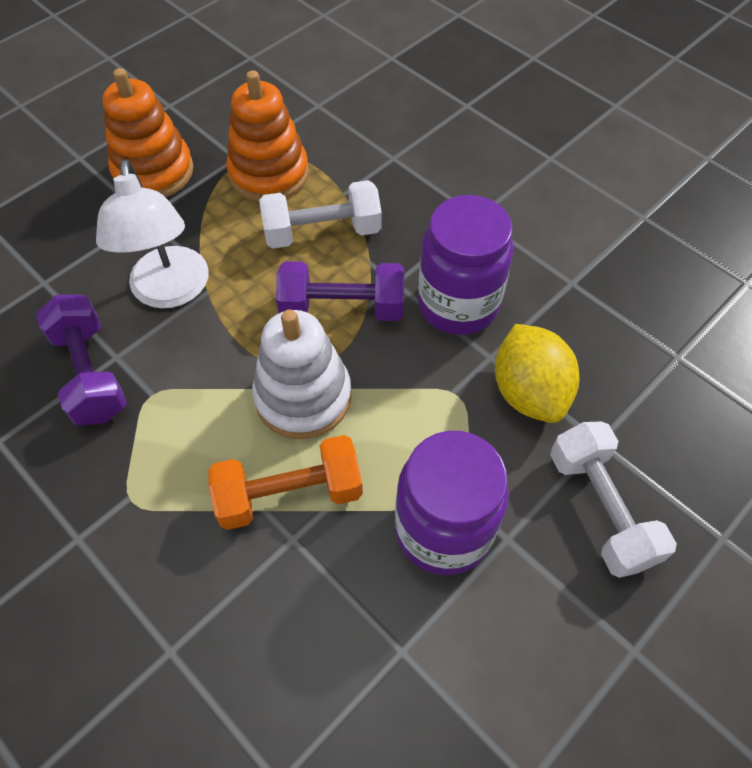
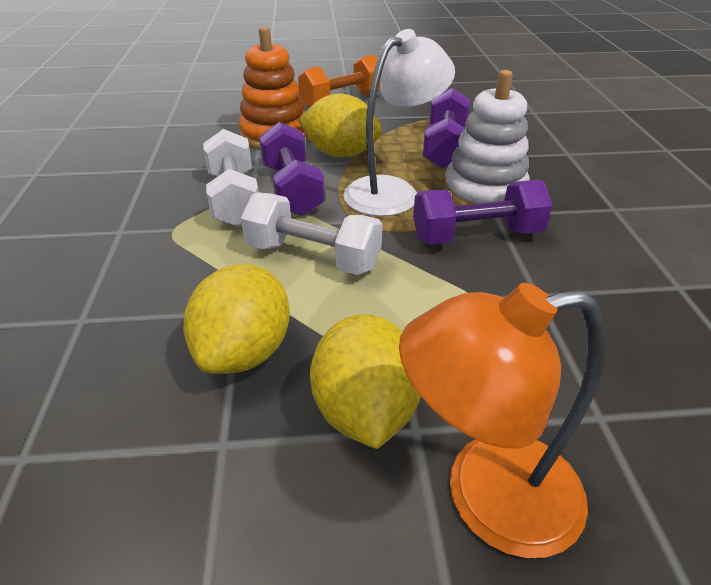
orange lamp: none = 0 -> [399,283,605,558] = 1
orange stacking toy: [102,68,193,197] [226,70,309,202] = 2 -> [238,26,308,149] = 1
purple dumbbell: [36,295,127,426] [276,261,404,321] = 2 -> [259,122,325,216] [413,180,553,245] [423,88,470,169] = 3
purple jar: [395,431,509,575] [418,195,513,335] = 2 -> none = 0
yellow lemon: [495,324,579,423] = 1 -> [183,264,290,374] [298,93,382,157] [310,314,420,449] = 3

